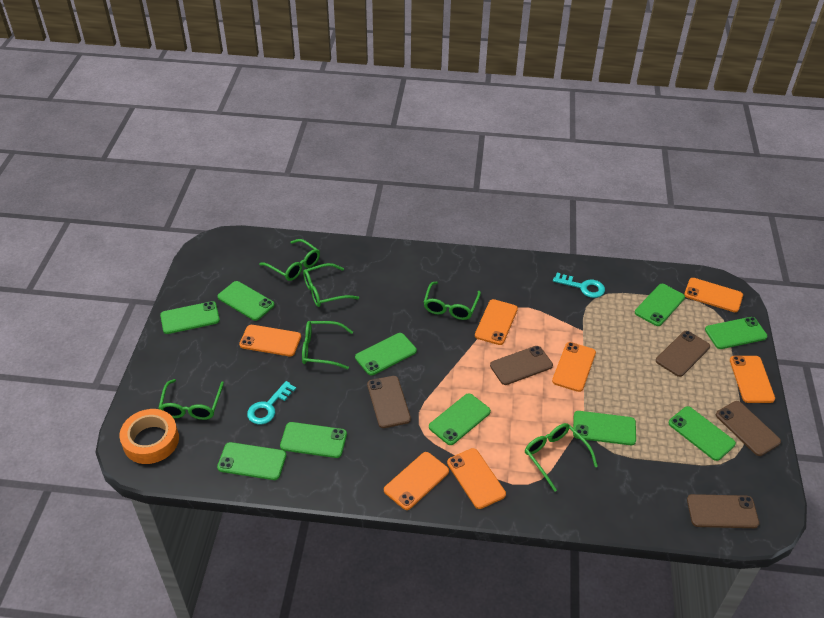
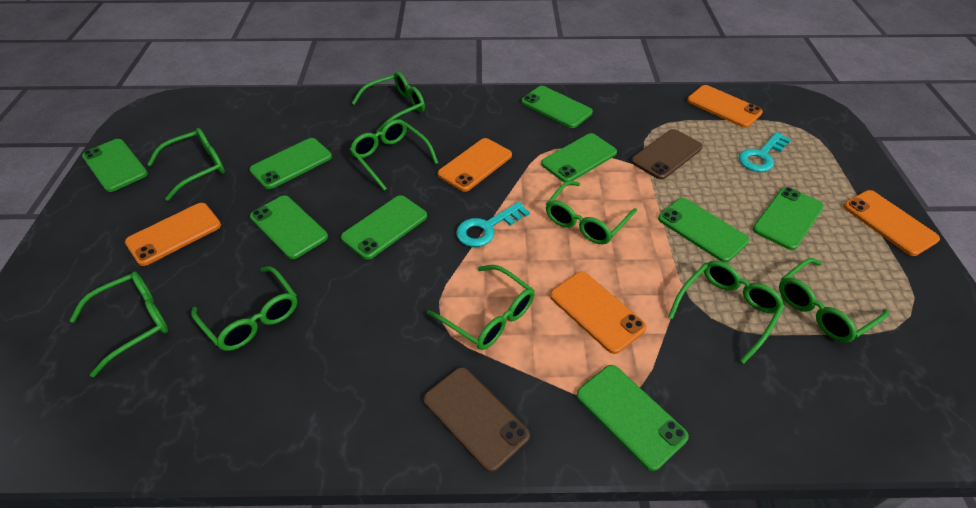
brown phone: [367,376,411,428] [490,346,553,385] [656,331,710,377] [687,494,759,528] [716,401,781,456] = 5 -> [423,367,530,472] [631,129,703,180] = 2
green glasses: [159,379,224,420] [259,239,320,281] [302,321,353,369] [303,263,359,307] [423,282,481,320] [525,423,598,492] = 6 -> [69,272,168,377] [147,128,225,201] [191,266,297,351] [350,119,438,191] [352,72,425,132] [427,265,534,350] [546,180,637,244] [668,261,785,363] [779,258,889,342] = 9
green phone: [160,301,220,334] [217,281,275,321] [217,442,286,480] [280,422,347,458] [355,333,417,375] [429,393,491,445] [573,411,636,445] [635,284,685,326] [669,406,736,461] [705,317,768,349] = 10 -> [82,139,148,192] [249,138,332,189] [250,195,328,259] [341,195,427,260] [521,86,593,128] [541,133,617,183] [576,365,689,471] [658,198,750,263] [753,187,824,250] = 9
orange phone: [239,325,301,356] [384,452,449,510] [447,448,506,509] [475,299,518,345] [552,342,596,392] [684,278,743,312] [730,356,775,403] = 7 -> [125,203,221,266] [438,138,512,192] [550,272,647,354] [687,85,763,128] [843,190,940,256] = 5
orange tape: [119,409,179,464] = 1 -> none = 0

